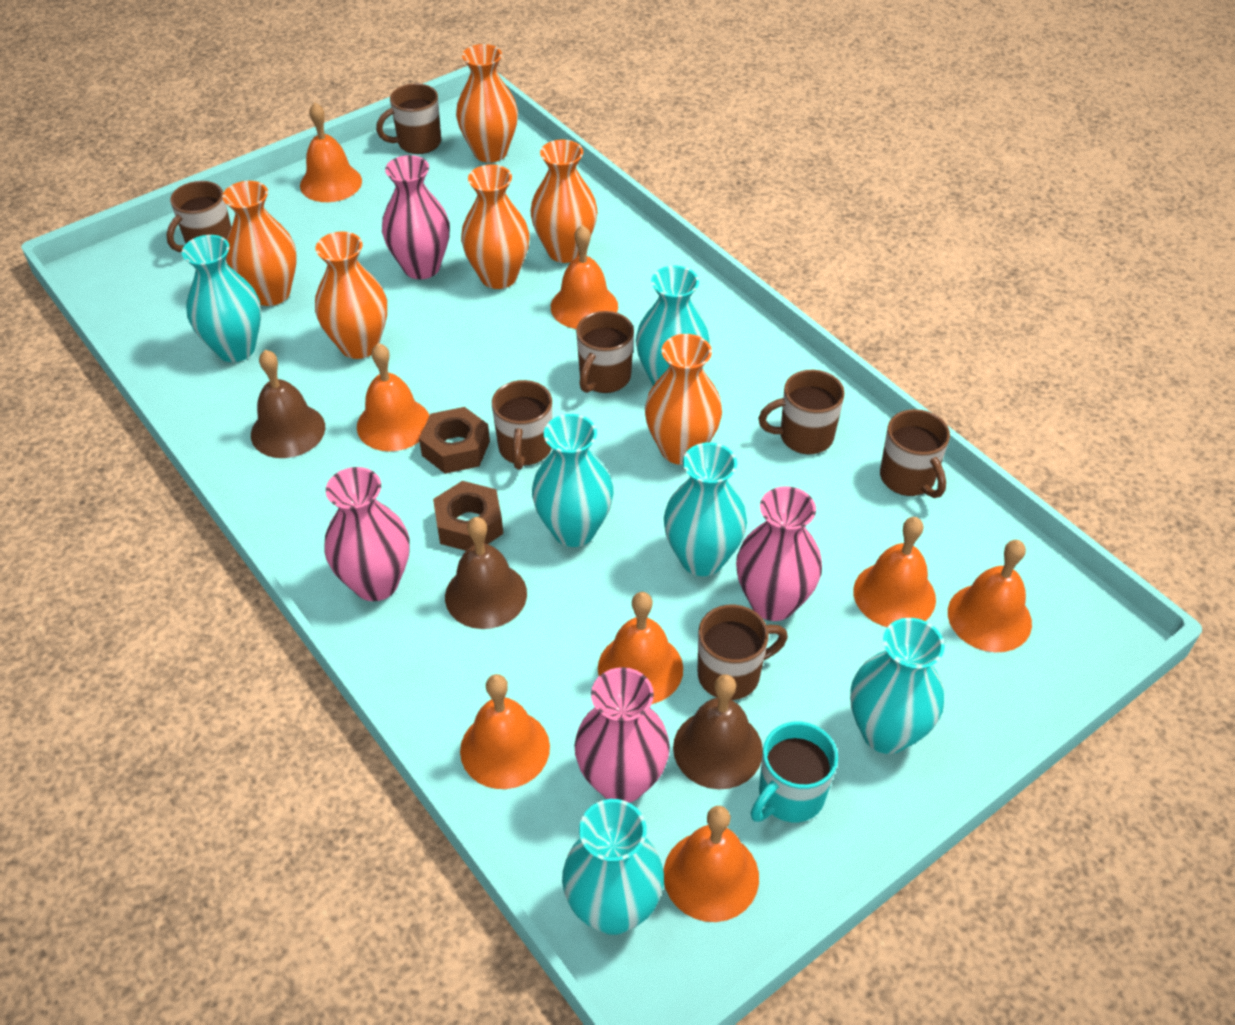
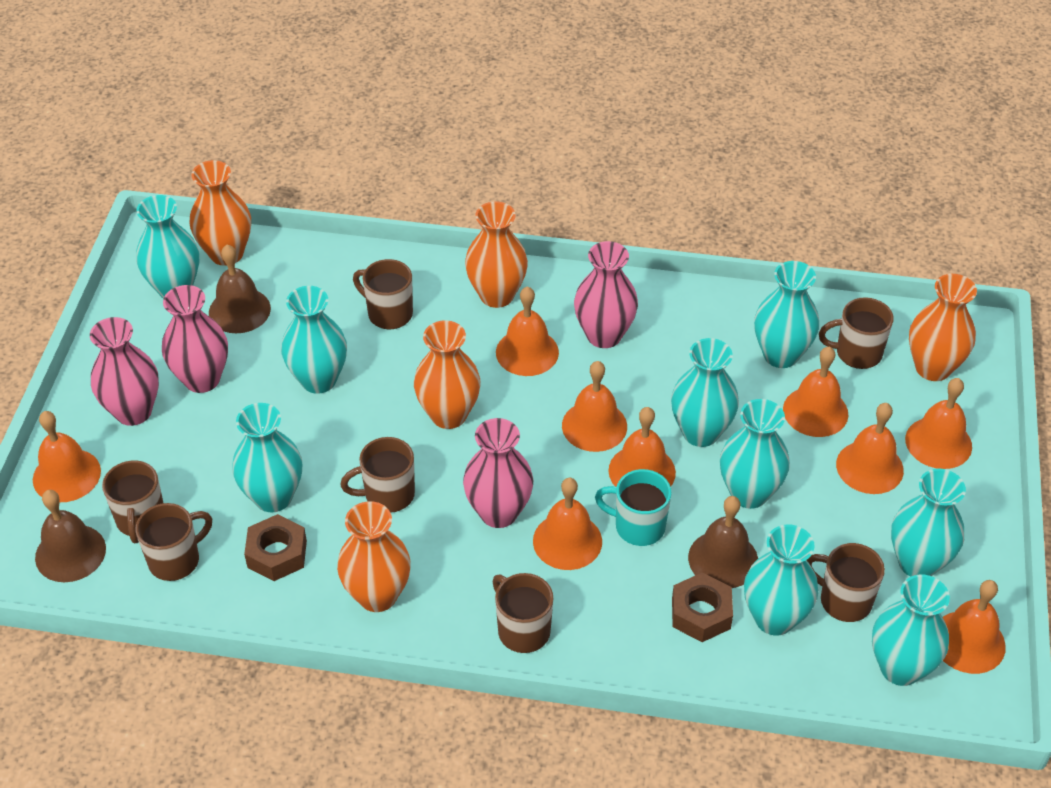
orange bell: [300,102,362,202] [357,343,429,452] [460,674,550,789] [551,225,618,329] [598,592,683,704] [664,806,759,922] [853,517,936,627] [948,540,1032,652] = 8 -> [33,411,101,502] [496,286,559,376] [533,478,602,570] [562,361,627,452] [608,407,676,487] [783,346,848,437] [836,403,904,494] [905,378,972,469] [943,580,1006,674] = 9
orange vase: [223,181,297,306] [315,231,387,359] [456,44,518,163] [461,164,529,289] [531,140,598,263] [645,334,722,465] = 6 -> [190,160,251,266] [337,501,411,612] [414,320,481,429] [465,201,528,308] [909,274,977,381] = 5
turquoise vase: [182,235,261,362] [532,414,613,547] [562,799,664,935] [636,266,710,386] [664,442,747,576] [850,618,945,754] = 6 -> [136,195,199,299] [232,403,302,513] [281,286,347,394] [671,338,739,447] [720,399,790,509] [744,525,818,636] [754,261,819,368] [872,575,950,686] [891,468,966,577] = 9

